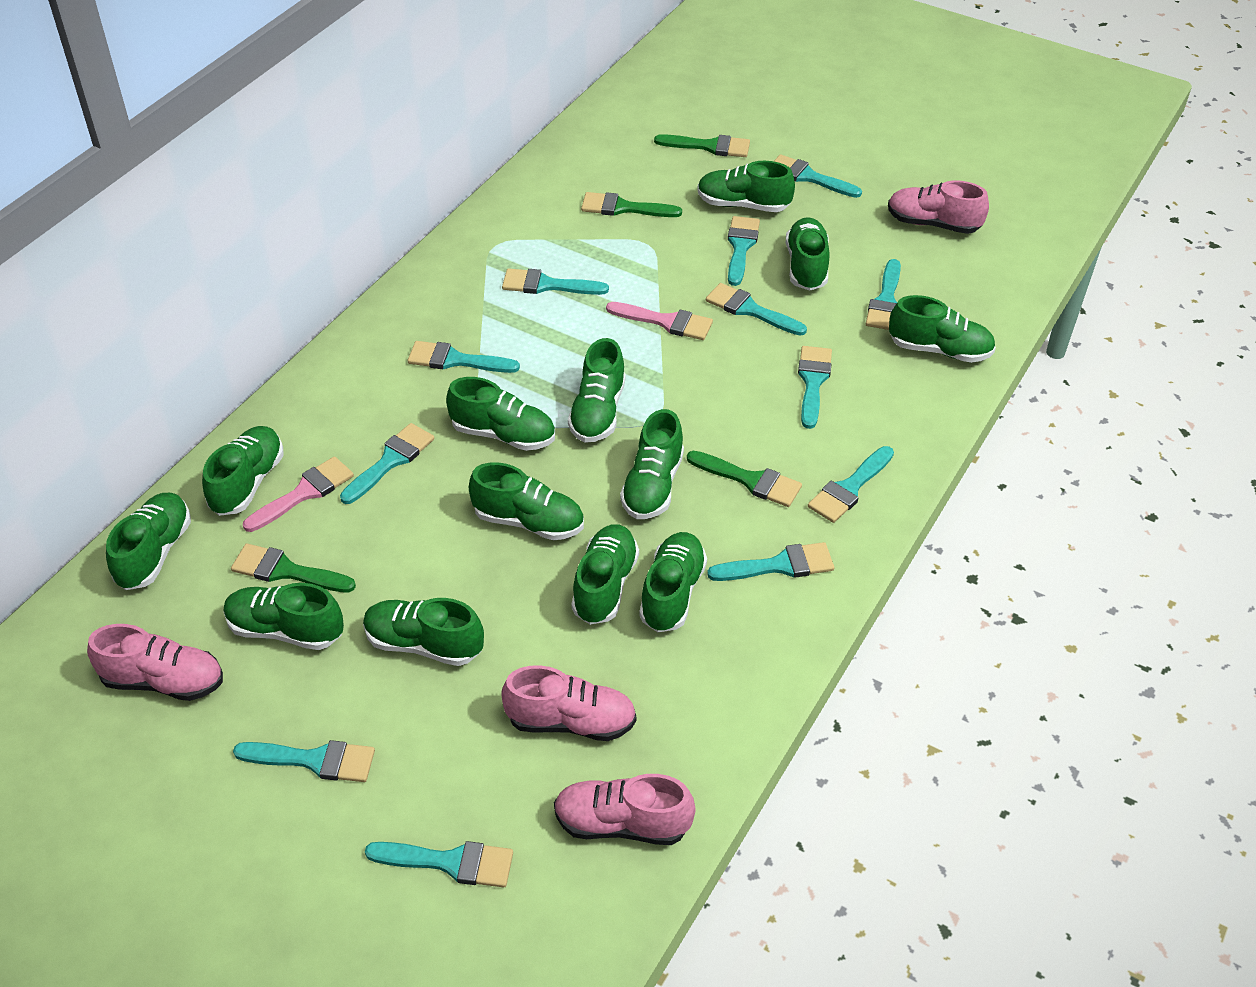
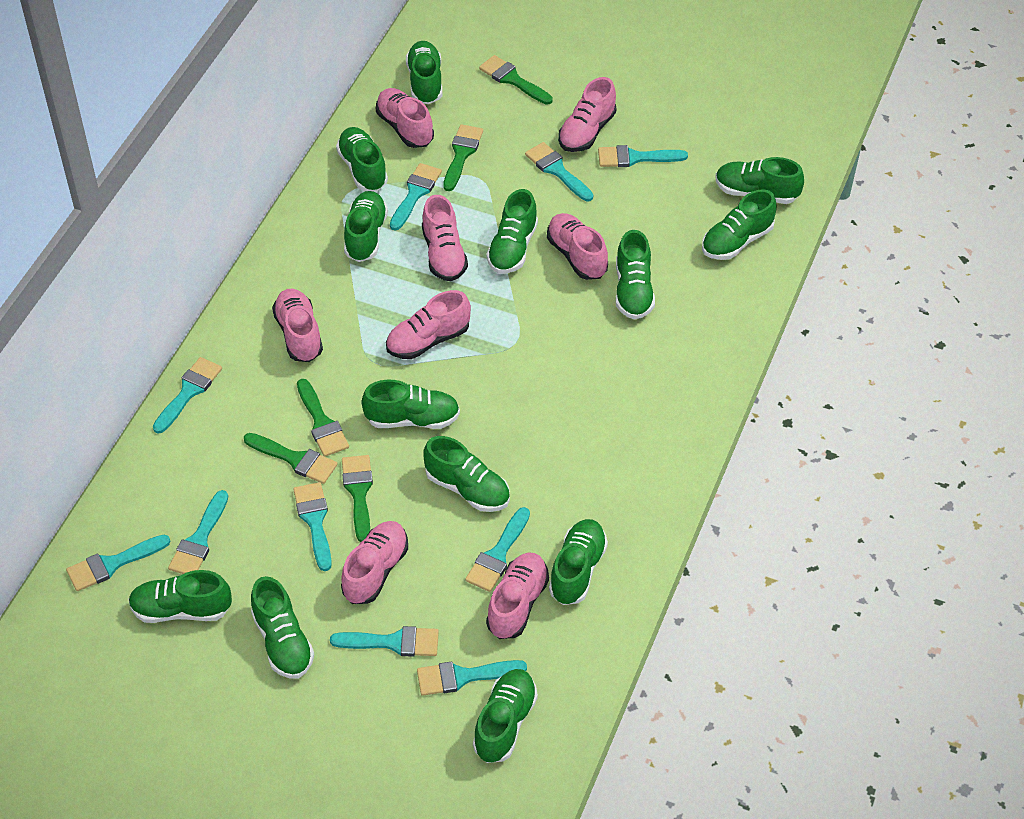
green brush: [231,543,356,593] [581,192,682,217] [654,134,750,157] [687,451,802,507] = 4 -> [244,433,337,484] [297,379,349,457] [342,455,373,542] [443,124,483,191] [479,55,553,105] = 5
pink brush: [243,456,354,532] [606,302,713,340] = 2 -> none = 0
pink shoe: [87,624,223,701] [501,665,636,741] [554,774,695,845] [888,181,989,234] = 4 -> [272,288,323,362] [341,521,408,604] [376,88,434,148] [386,290,471,359] [422,195,468,281] [486,552,549,639] [547,213,608,280] [558,77,617,152] = 8
turquoise brush: [233,740,375,782] [340,423,434,504] [365,841,513,887] [408,341,520,373] [502,268,609,295] [706,283,807,336] [707,542,834,581] [728,216,760,286] [774,154,862,198] [798,346,832,429] [808,446,894,523] [866,259,901,330] = 12 -> [66,534,170,591] [153,357,222,434] [168,490,228,574] [293,482,332,571] [330,626,439,657] [390,163,442,230] [417,660,527,696] [465,507,530,592] [525,142,593,201] [598,145,688,167] = 10

